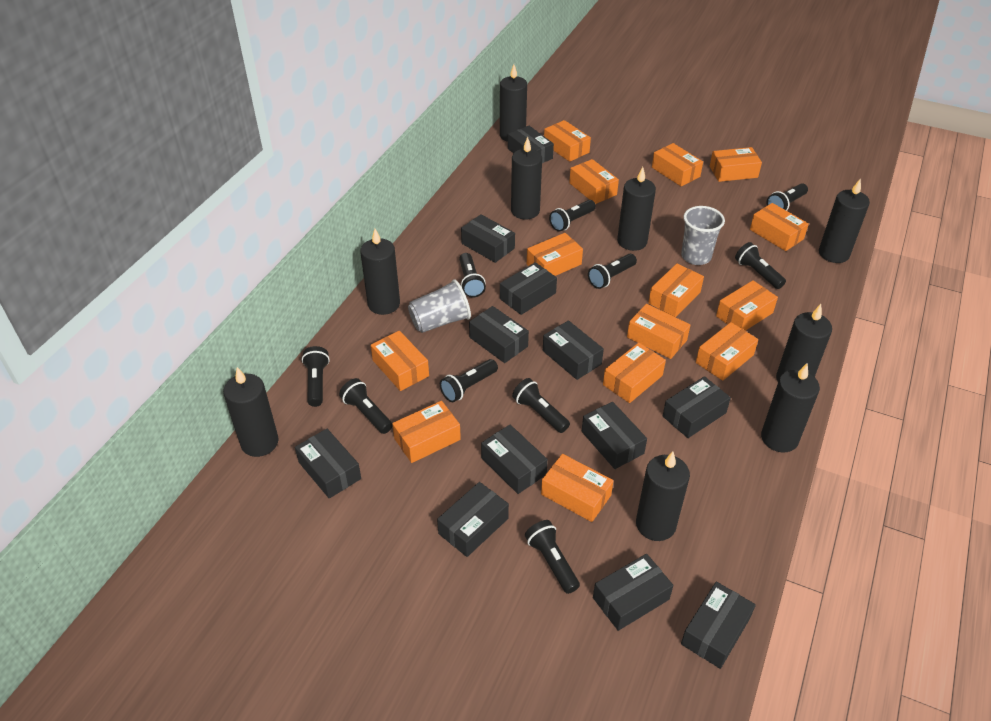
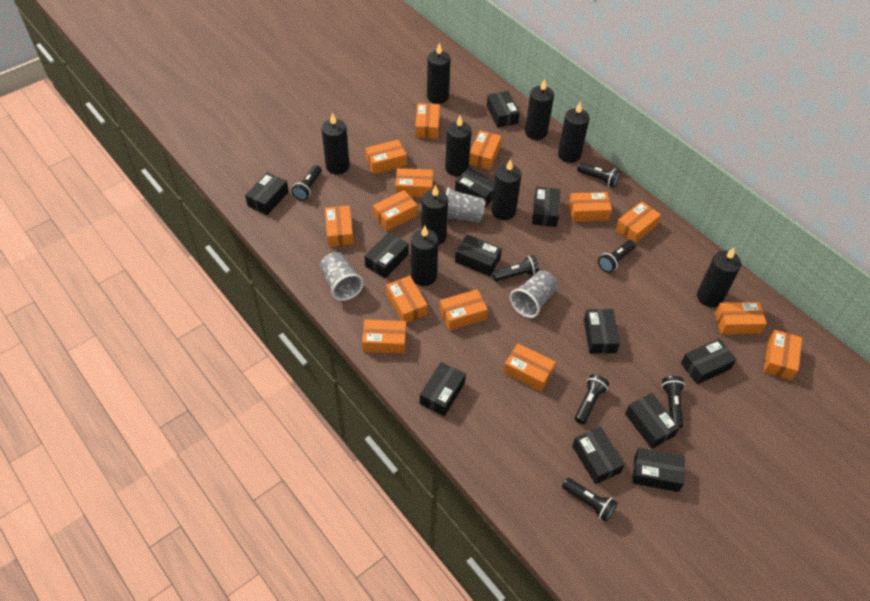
black flashlight: [302,346,330,407] [339,378,393,434] [440,359,498,402] [459,253,486,298] [512,378,570,433] [525,520,580,594] [549,200,596,232] [588,254,637,289] [735,242,786,289] [767,184,808,211] = 10 -> [292,165,321,201] [492,255,539,281] [562,478,618,522] [575,374,609,424] [577,162,620,187] [598,240,636,273] [662,376,685,428] = 7
grey cup: [408,279,471,333] [681,206,725,265] = 2 -> [320,252,364,301] [446,187,486,223] [510,270,558,318] = 3

